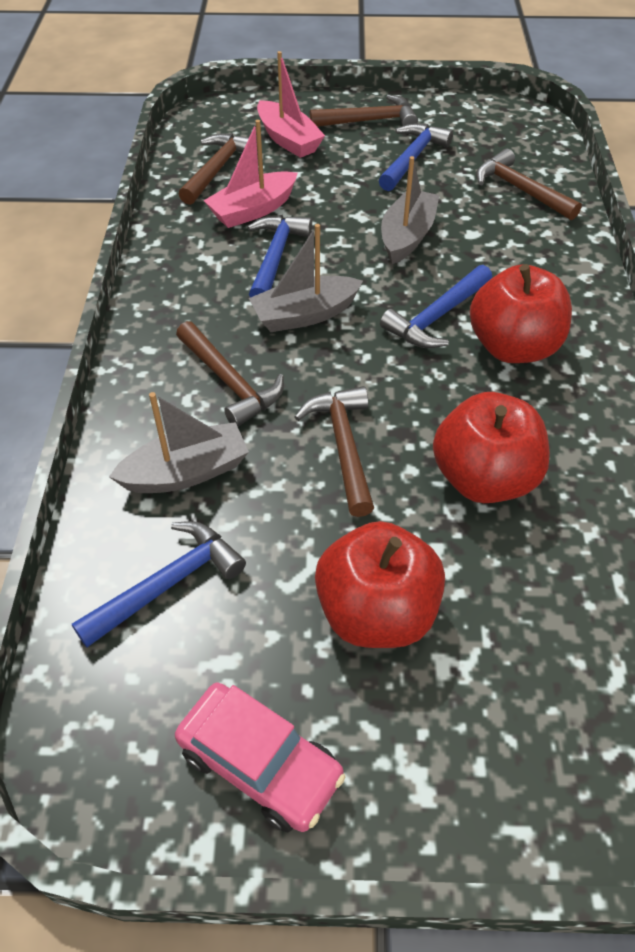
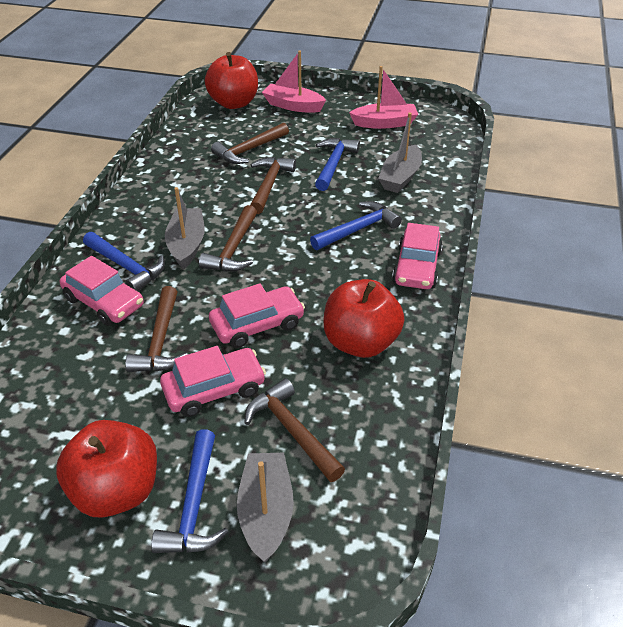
pink car: [175,683,345,832] = 1 -> [60,256,144,326] [160,346,266,417] [209,283,305,348] [392,223,443,289] = 4

